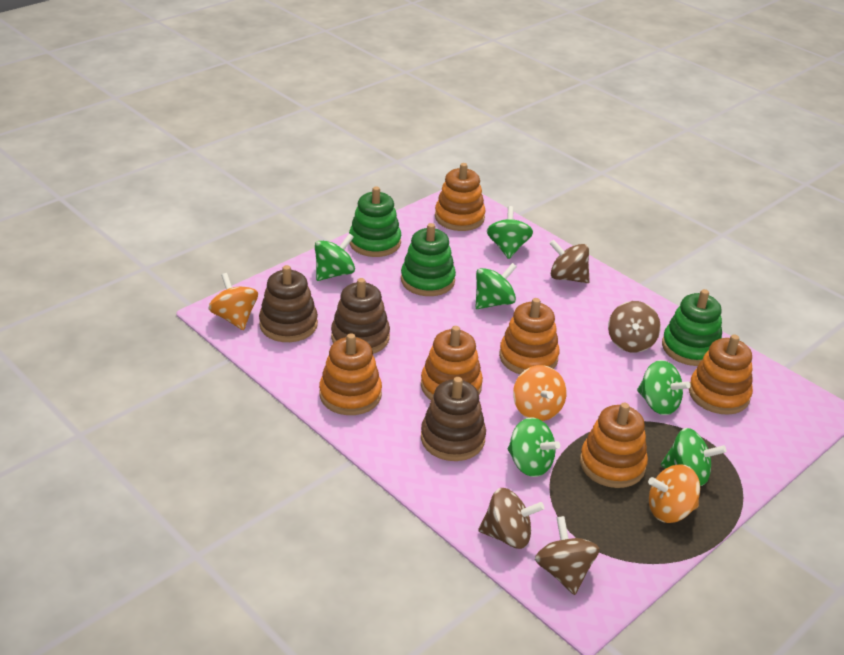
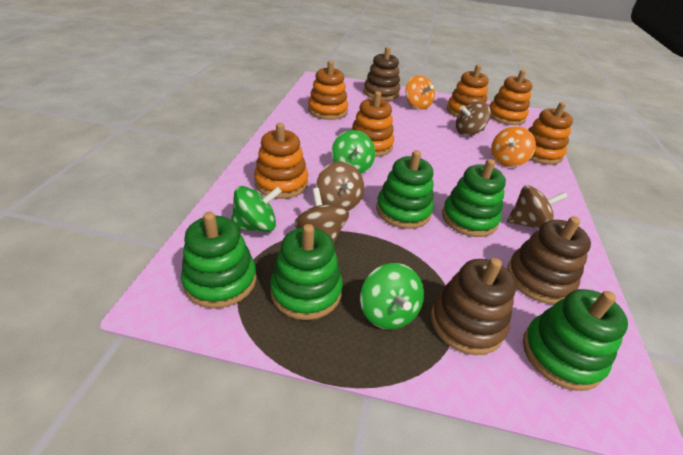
green spinning top: [315,234,355,281] [476,263,517,309] [487,206,533,259] [508,417,560,477] [637,360,691,415] [661,428,726,486] = 6 -> [231,186,282,232] [332,130,375,174] [360,263,424,330] = 3
green stacking toy: [349,186,401,257] [401,223,456,296] [662,289,722,366] = 3 -> [181,212,256,308] [270,224,343,320] [376,150,434,229] [442,159,506,237] [523,289,628,391] = 5
orange spinning top: [208,273,258,330] [513,365,566,421] [648,464,700,523] = 3 -> [406,75,435,110] [491,126,536,167] = 2

